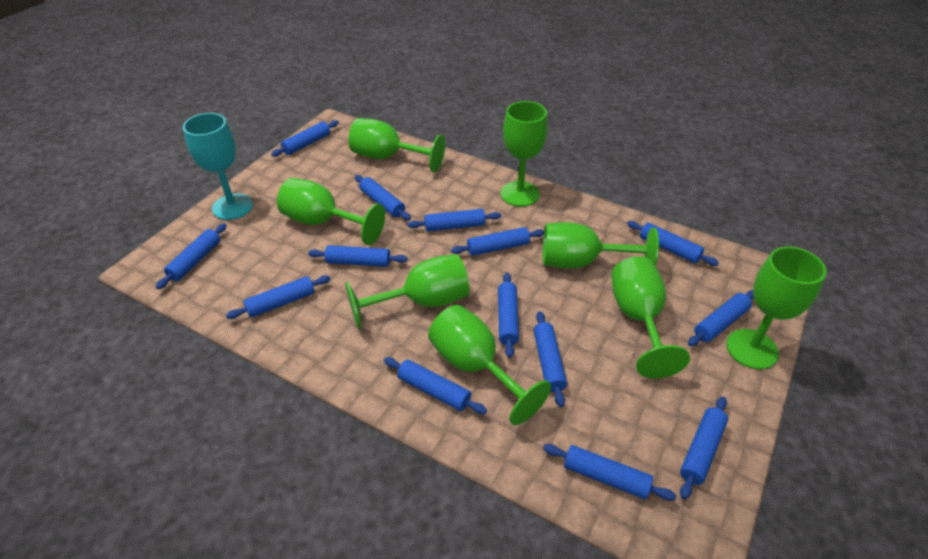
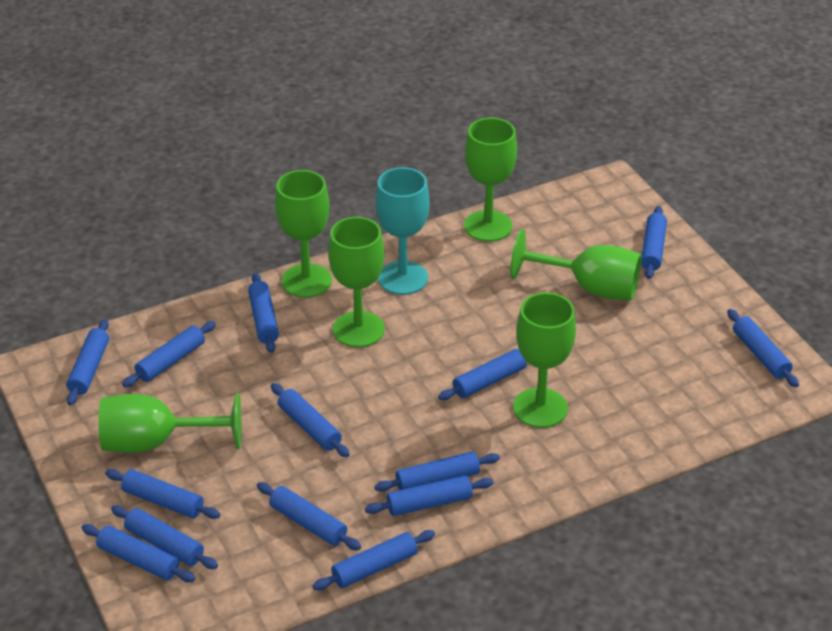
green goblet: [277,178,385,245] [345,254,470,329] [349,118,445,172] [428,305,551,425] [501,101,547,207] [543,222,659,269] [611,256,690,378] [726,247,826,369] = 8 -> [98,393,241,453] [275,170,332,298] [328,217,385,347] [464,118,517,242] [510,229,642,301] [513,292,576,428] = 6

